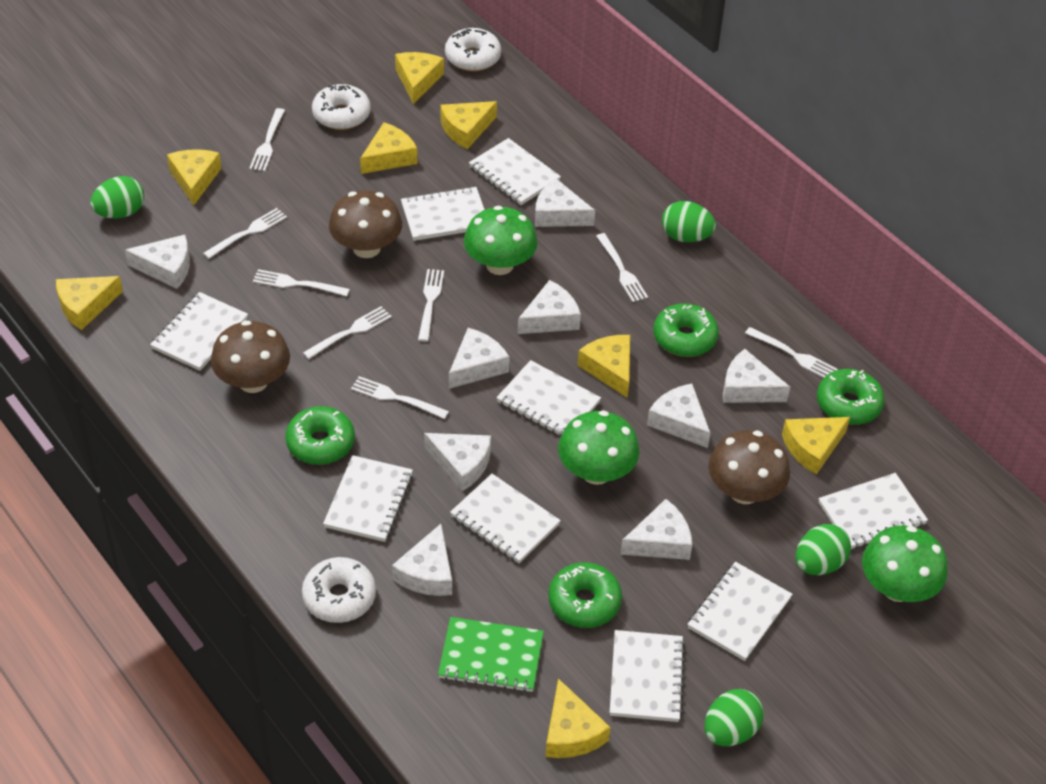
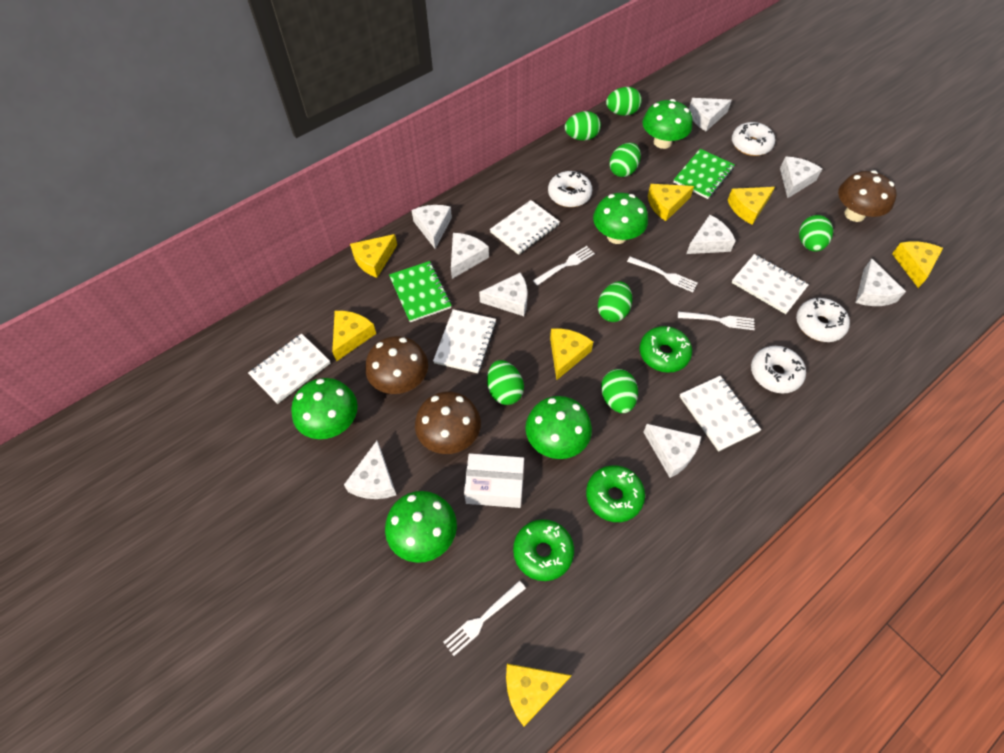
green donut: [285,406,355,465] [549,562,622,628] [653,303,719,357] [817,369,885,425] = 4 -> [513,519,574,581] [586,465,645,522] [640,326,692,373] = 3
green egg: [90,176,144,218] [662,201,716,242] [704,689,764,746] [796,524,851,575] = 4 -> [487,360,524,405] [565,111,601,141] [598,281,632,322] [601,369,638,413] [606,87,642,116] [610,143,641,177] [799,215,833,252] = 7
green mushroom: [464,206,538,275] [558,410,639,485] [862,525,948,602] = 3 -> [291,378,358,439] [385,491,457,563] [525,396,592,459] [593,193,648,244] [642,99,692,149] = 5
green notebook: [438,617,544,693] = 1 -> [389,261,452,322] [673,149,735,199] = 2
white box: none = 0 -> [464,453,524,508] = 1
white donut: [302,557,376,623] [312,84,371,130] [445,28,501,71] = 3 -> [548,171,592,207] [732,122,775,156] [751,346,806,394] [796,298,850,342] = 4
white fork: [203,208,287,259] [249,108,285,171] [253,269,350,296] [303,306,392,359] [351,376,449,419] [418,269,444,342] [596,233,648,302] [745,327,838,378] = 8 -> [443,580,526,656] [533,246,595,286] [627,257,698,292] [678,312,755,330] = 4
white notebook: [150,292,248,371] [323,455,413,542] [401,186,485,241] [450,474,561,563] [469,138,561,205] [496,360,601,437] [610,630,685,722] [687,562,793,661] [818,473,928,549] = 9 -> [248,334,330,404] [433,309,497,373] [490,200,560,255] [680,376,761,452] [731,254,809,314] = 5
yellow cheese: [56,276,123,330] [167,149,222,205] [360,122,417,174] [395,52,444,104] [441,101,497,149] [545,678,611,758] [578,335,630,398] [782,417,850,475] = 8 -> [332,311,376,362] [350,234,397,278] [506,664,572,727] [550,328,593,380] [648,184,694,221] [728,187,775,225] [892,241,943,288] = 7

